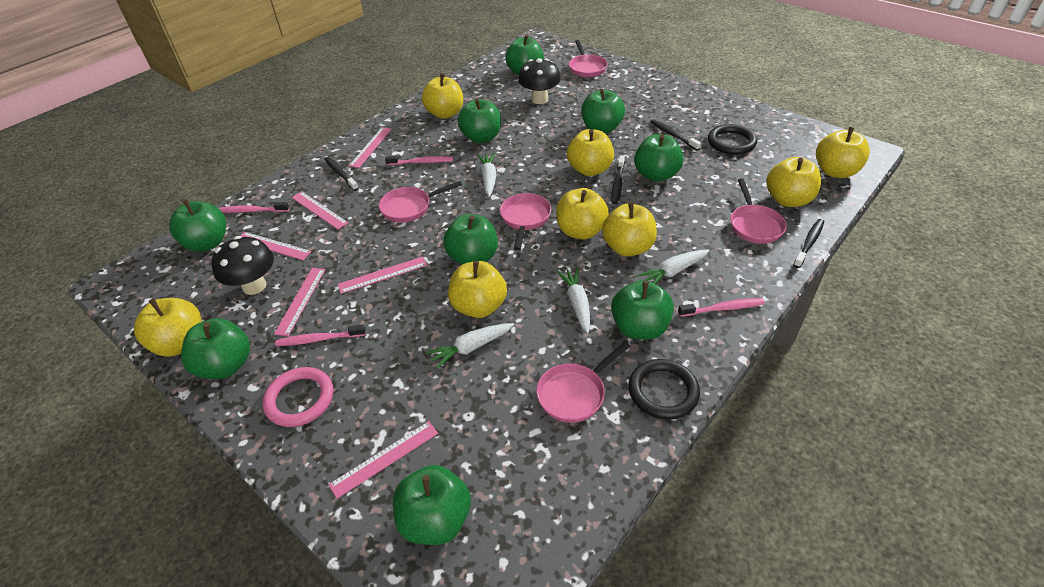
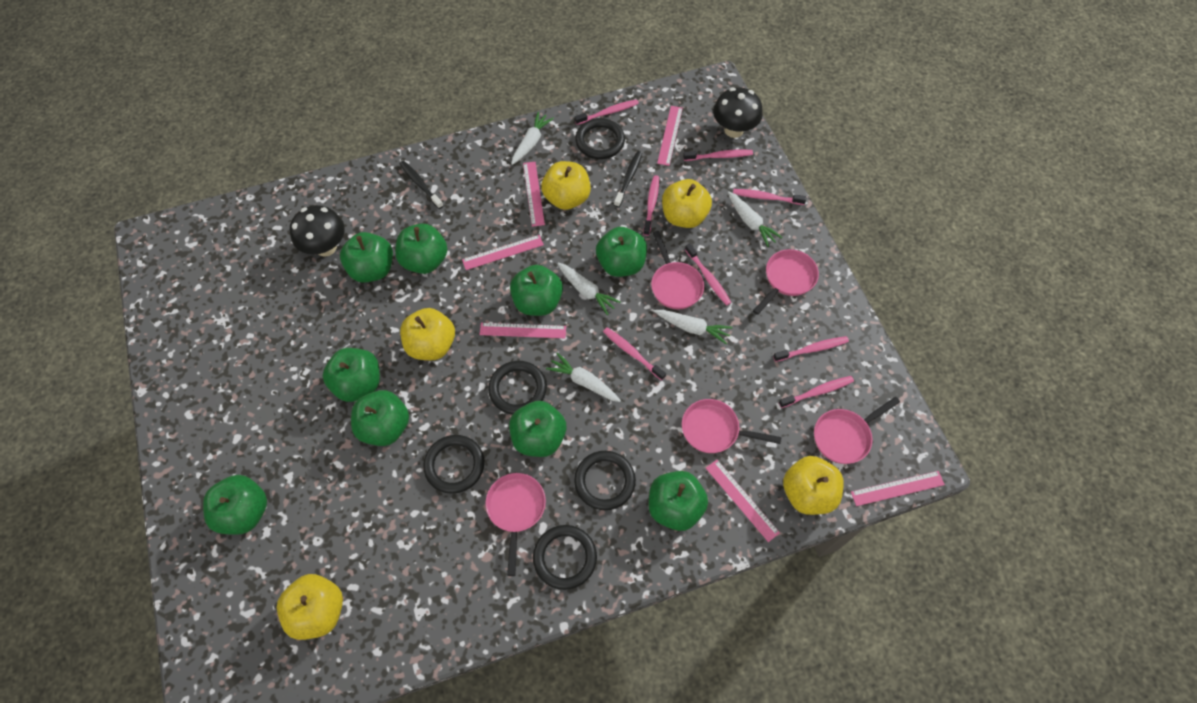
black ring: [628,359,700,420] [708,124,757,155] = 2 -> [423,435,485,494] [488,361,547,415] [533,525,597,590] [574,451,636,510] [575,118,625,159] = 5
black toothbrush: [324,157,359,191] [611,155,625,204] [650,119,701,151] [793,219,824,268] = 4 -> [399,161,443,209] [614,151,642,207] = 2
pink ring: [263,367,333,427] = 1 -> none = 0
pink toothbrush: [219,202,289,213] [275,325,366,346] [385,156,453,165] [678,298,765,317] = 4 -> [575,99,639,125] [603,327,666,381] [643,175,659,236] [683,149,753,161] [685,243,732,306] [733,189,807,205] [773,336,849,362] [779,376,854,408] = 8
white carrot: [426,323,514,369] [477,153,497,197] [557,268,590,333] [637,250,710,284] = 4 -> [511,112,554,165] [546,353,621,402] [557,263,621,315] [654,310,733,345] [728,191,783,247] = 5
yellow apple: [134,298,202,357] [422,73,463,119] [448,260,507,318] [556,188,609,240] [567,129,614,176] [602,202,657,256] [767,157,821,207] [816,127,870,178] = 8 -> [277,574,343,640] [400,308,455,360] [541,161,591,210] [662,179,712,228] [783,456,844,515] = 5

